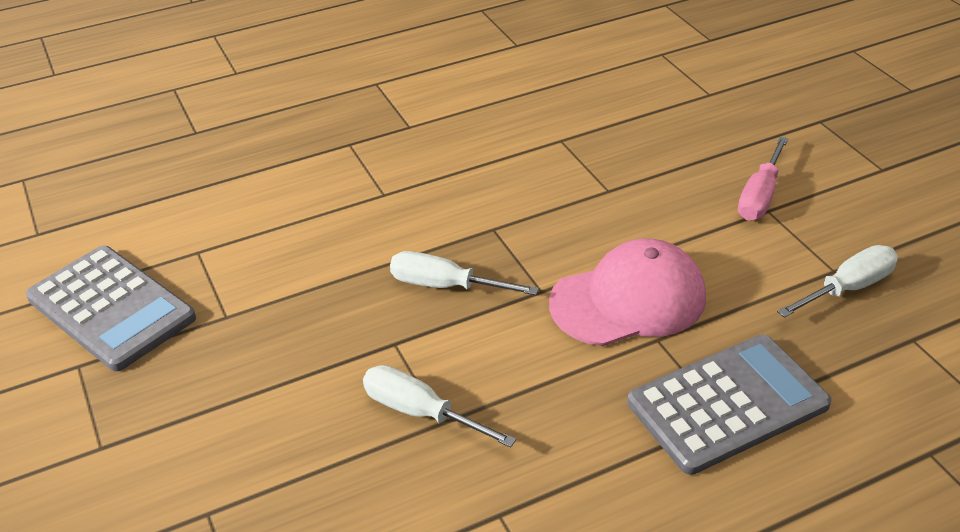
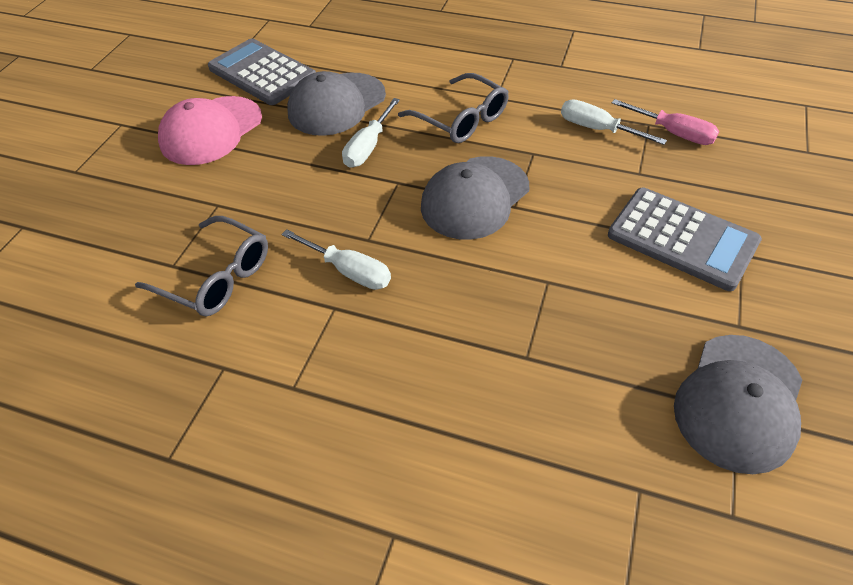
grey cap: none = 0 -> [287,71,386,136] [421,156,529,240] [674,335,802,474] = 3
grey glasses: none = 0 -> [135,216,268,317] [398,73,509,143] = 2

